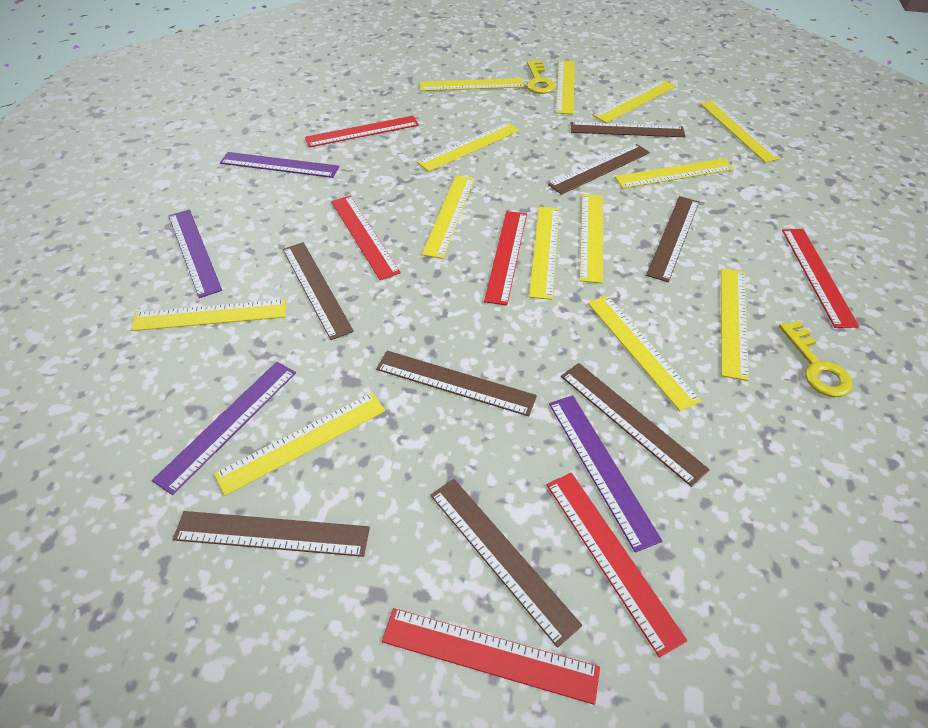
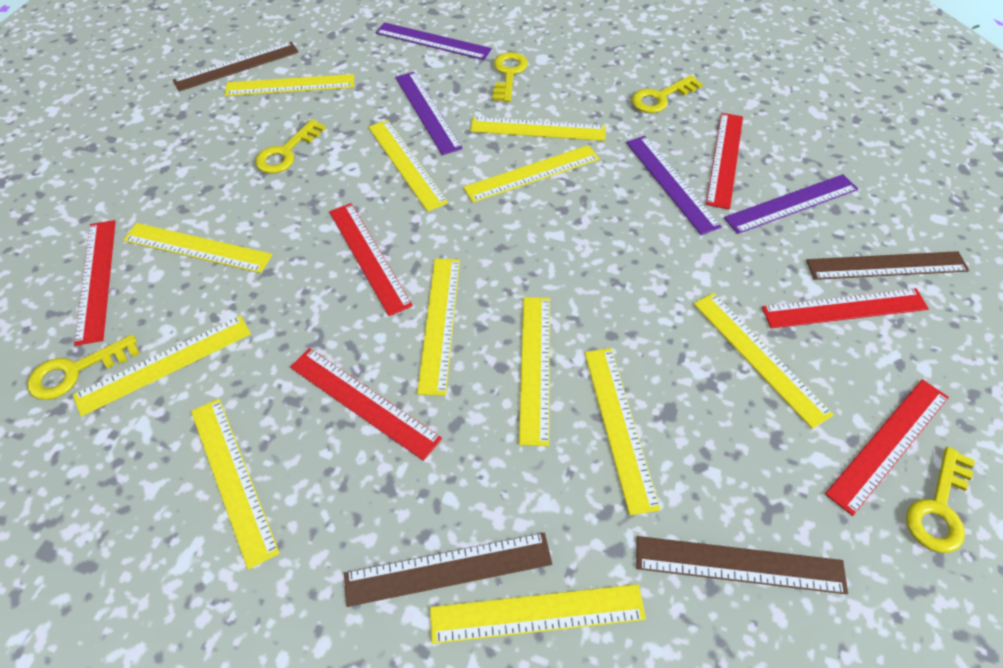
brown ruler: [173,511,370,557] [283,242,354,340] [376,351,537,416] [430,479,582,648] [548,144,650,195] [561,363,710,487] [570,122,685,137] [646,196,699,282] = 8 -> [173,42,299,91] [344,533,552,607] [636,536,848,594] [806,251,969,280] = 4
yellow key: [526,61,555,94] [779,321,853,397] = 2 -> [27,334,140,400] [255,119,326,174] [493,52,528,102] [632,75,703,113] [906,447,975,553] = 5
yellow ruler: [131,299,286,331] [214,393,385,496] [417,122,520,172] [420,78,524,91] [422,175,475,259] [529,207,559,300] [556,60,575,114] [580,194,603,283] [588,295,701,411] [593,80,676,123] [615,158,734,188] [700,100,781,163] [721,268,749,381] = 13 -> [73,315,251,416] [123,223,272,273] [191,399,280,570] [225,74,354,96] [368,120,448,212] [417,259,460,396] [430,584,646,644] [463,145,599,203] [470,117,606,141] [519,297,550,446] [585,348,660,515] [694,293,834,429] = 12

